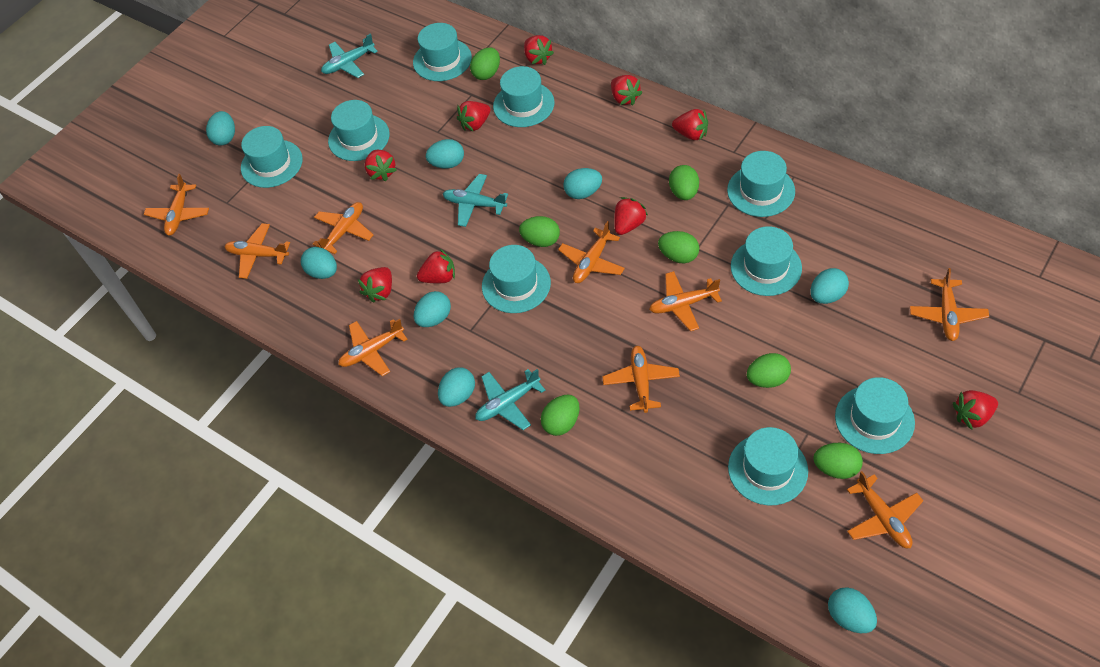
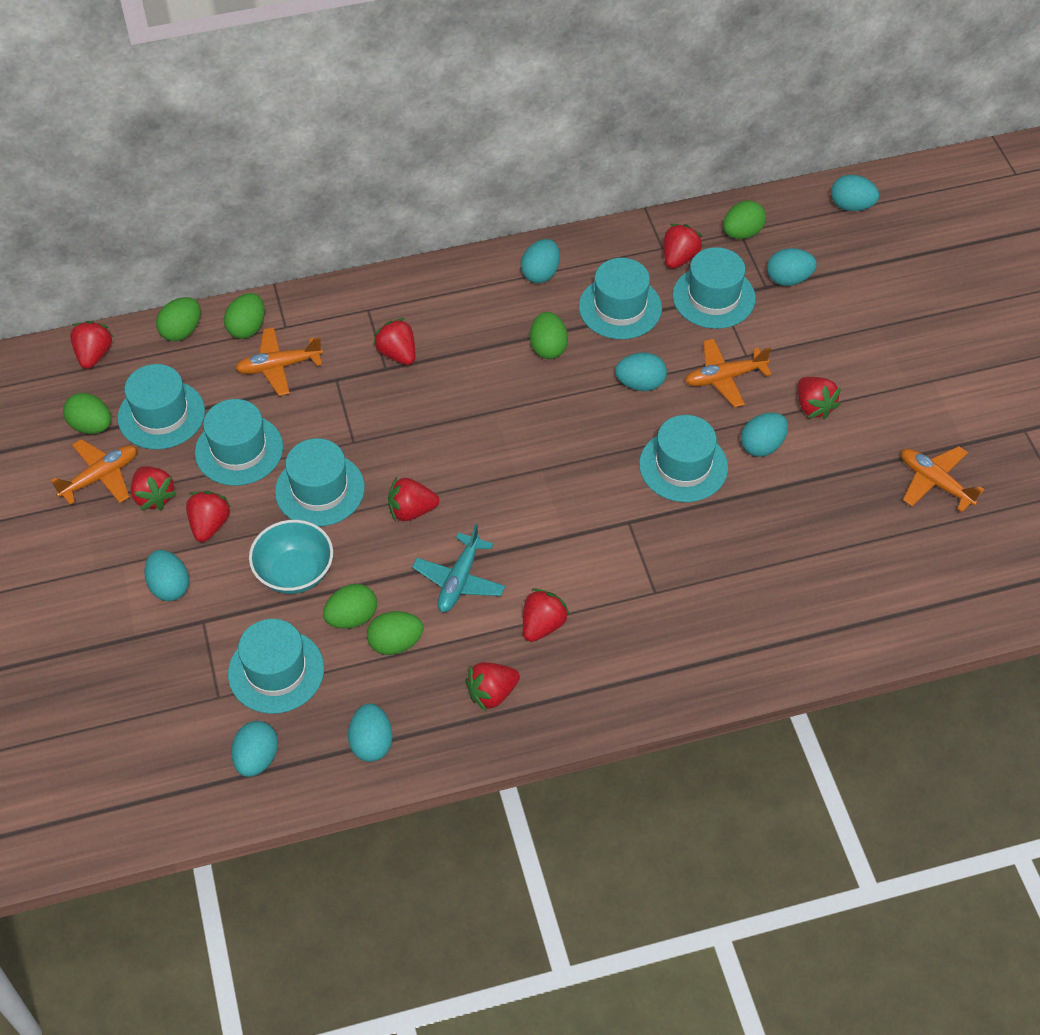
orange plane: [144,174,209,236] [224,223,290,279] [313,202,373,254] [338,319,408,376] [558,221,625,283] [602,346,680,413] [649,271,722,331] [847,471,923,548] [910,268,989,341] = 9 -> [51,439,137,505] [235,327,323,396] [685,339,772,408] [901,446,984,512] = 4
turquoise bowl: none = 0 -> [249,520,333,594] = 1
turquoise hat: [241,126,303,188] [328,100,390,161] [413,23,472,81] [482,245,551,313] [493,66,555,127] [727,151,795,217] [728,427,808,505] [731,226,802,296] [835,377,915,454] = 9 -> [118,364,205,450] [195,399,283,486] [228,619,324,714] [275,438,365,527] [579,258,662,339] [639,415,728,502] [672,247,756,329] = 7
turquoise plane: [321,33,378,78] [443,174,508,227] [475,369,545,430] = 3 -> [412,524,505,612] = 1

